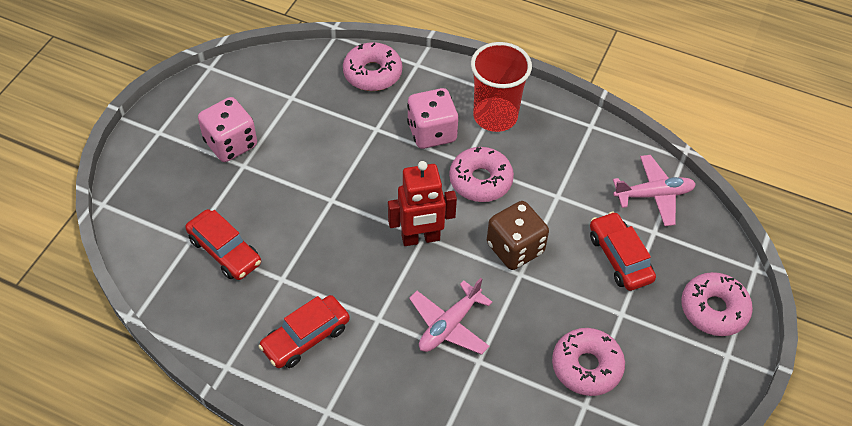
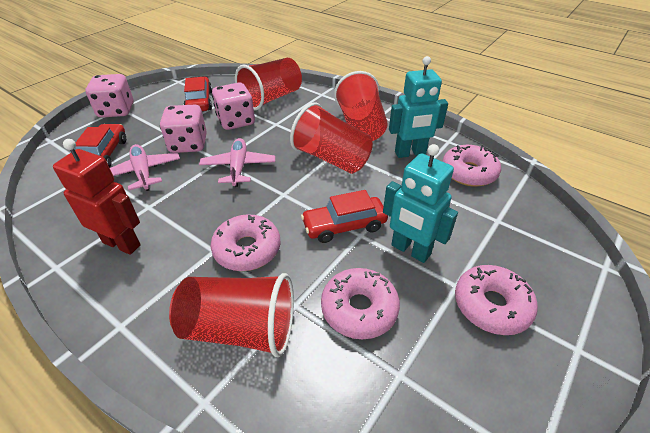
brown dice: [487,201,549,270] = 1 -> none = 0
pink dice: [198,97,257,162] [407,88,458,149] = 2 -> [86,74,134,118] [160,104,207,153] [212,83,255,130] = 3
red cup: [471,42,532,132] = 1 -> [169,273,294,357] [235,58,302,110] [290,103,373,174] [334,71,388,141] = 4
turquoise robot: none = 0 -> [383,144,458,263] [389,56,448,158] = 2

